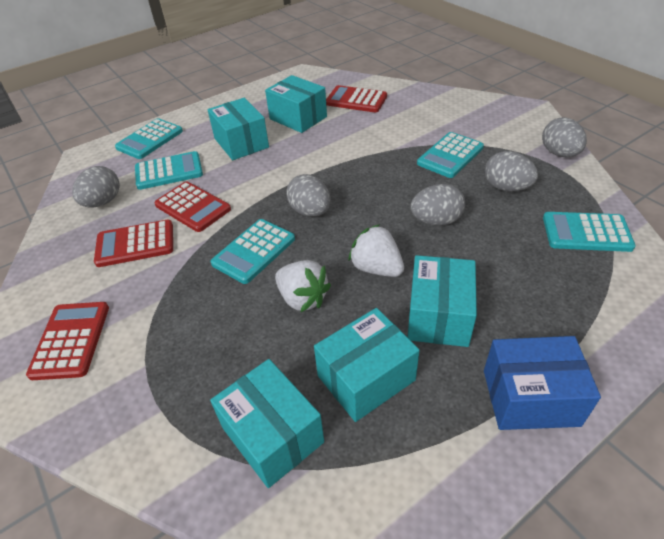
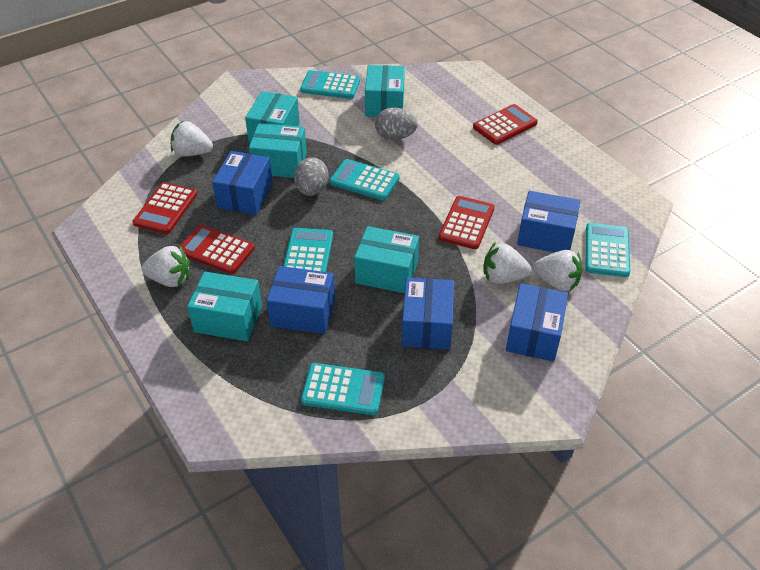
blue box: [484,336,601,430] = 1 -> [212,151,273,215] [266,266,335,334] [402,277,454,350] [506,283,568,362] [517,191,580,252] = 5
grey egg: [72,166,120,207] [286,174,331,217] [410,184,465,226] [485,151,538,192] [542,117,587,157] = 5 -> [294,157,329,196] [375,108,418,140] = 2
white strawberry: [275,260,331,312] [348,224,404,277] = 2 -> [141,246,190,287] [171,121,213,157] [483,242,532,284] [533,250,582,291] = 4

